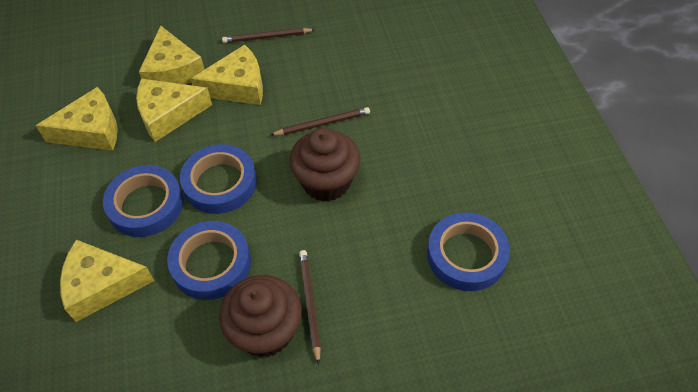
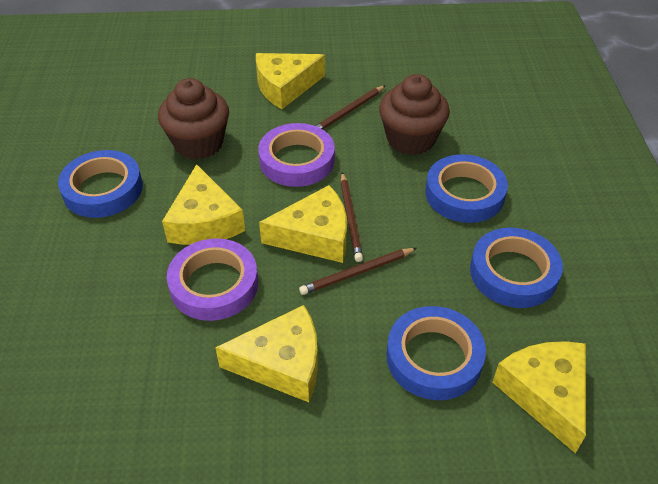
purple tape: none = 0 -> [167,238,258,321] [258,123,335,187] = 2

